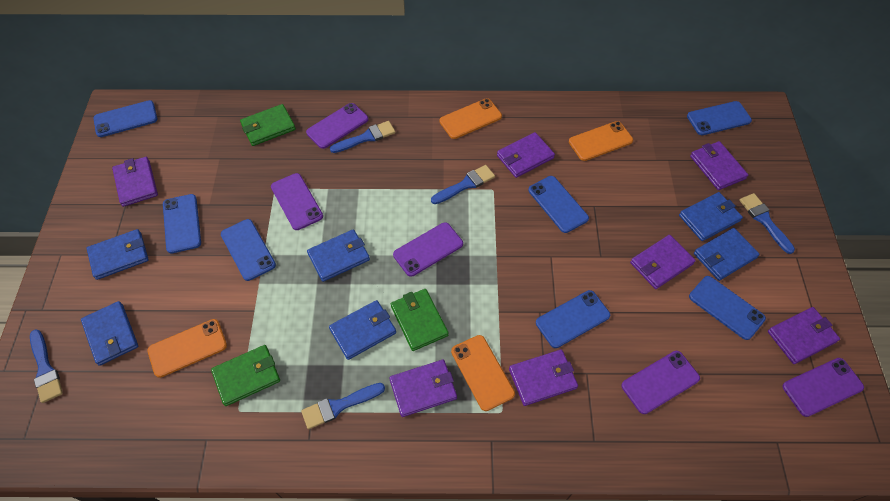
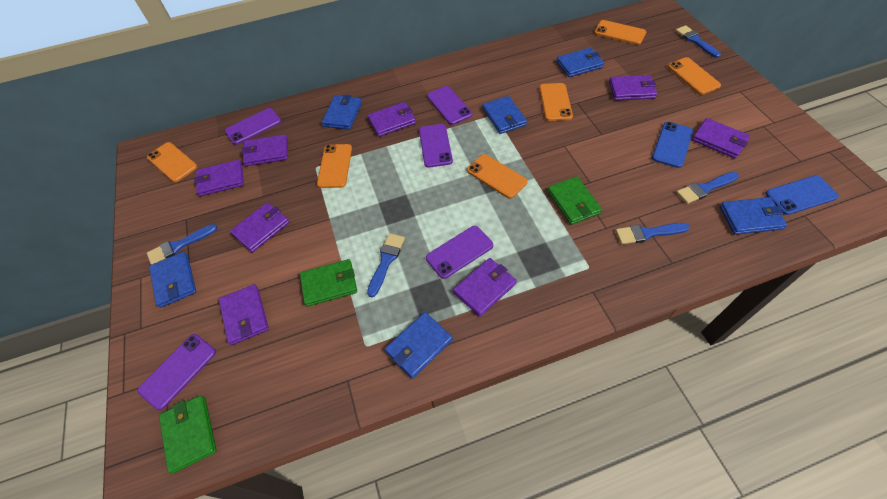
blue phone: [93,100,157,137] [163,194,201,253] [221,219,276,281] [528,176,589,233] [536,290,610,348] [687,101,752,135] [689,276,766,340] = 7 -> [652,122,693,168] [765,175,839,215] = 2
orange phone: [147,319,227,378] [439,98,502,139] [451,335,515,411] [569,121,633,161] = 4 -> [147,142,197,182] [317,144,352,188] [467,154,528,199] [539,83,573,121] [594,20,646,45] [668,57,721,95] = 6
purple wallet: [112,157,158,207] [389,360,457,417] [497,132,555,178] [509,350,578,406] [630,235,696,289] [690,141,748,190] [768,307,840,364] = 7 -> [194,160,244,196] [219,284,269,345] [230,202,289,252] [242,134,288,166] [368,102,416,137] [453,258,517,317] [609,75,657,100] [692,118,750,159] = 8

